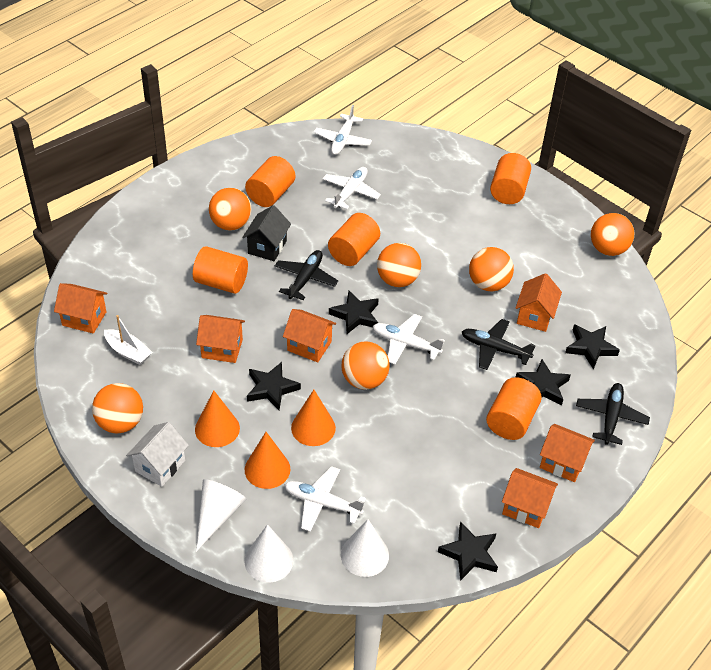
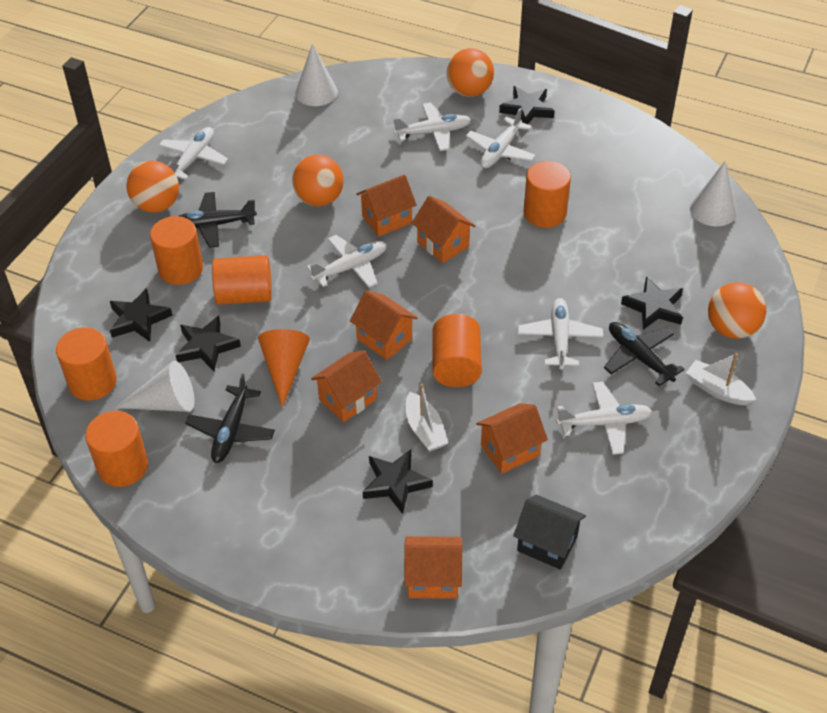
orange ball: [92,383,143,433] [209,188,252,231] [342,342,390,390] [377,243,421,287] [469,247,514,291] [591,213,634,256] = 6 -> [127,161,179,213] [292,155,344,206] [447,48,494,97] [708,282,766,339] = 4
orange cone: [195,390,240,447] [245,432,290,489] [291,390,336,446] = 3 -> [258,329,310,408] = 1
orange cylinder: [193,246,248,294] [245,156,295,207] [328,213,380,266] [486,377,542,440] [490,153,531,204] = 5 -> [56,327,117,401] [85,411,148,487] [150,216,203,285] [212,255,272,305] [432,314,482,387] [524,161,571,228] = 6
white boat: [104,315,152,365] = 1 -> [406,383,448,452] [686,353,756,405] = 2
white house: [126,422,189,487] = 1 -> none = 0
white plane: [284,466,366,532] [314,105,372,155] [323,167,381,209] [373,314,445,364] = 4 -> [159,127,228,180] [306,235,387,288] [394,103,471,151] [466,107,536,168] [518,298,603,370] [556,382,652,455] = 6

